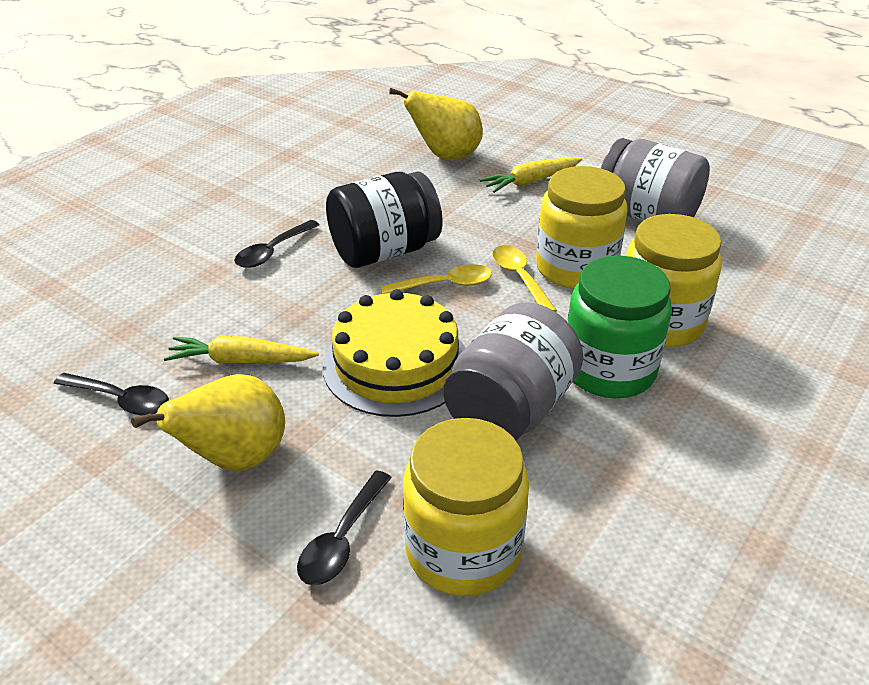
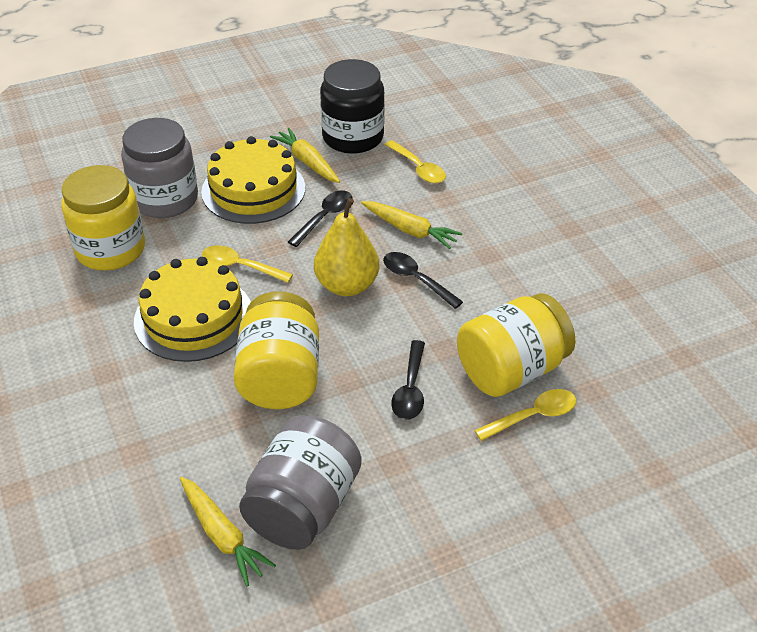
green jar: [567,256,672,398] = 1 -> none = 0
yellow cake: [323,289,466,417] = 1 -> [134,257,251,362] [201,136,305,224] = 2
yellow carrot: [164,336,319,364] [480,157,582,193] = 2 -> [180,477,276,586] [270,128,340,183] [361,201,463,249] = 3
yellow pear: [131,374,285,471] [389,88,483,160] = 2 -> [314,198,379,296] = 1
yellow spoon: [380,264,492,294] [492,245,557,312] = 2 -> [202,245,293,283] [385,140,446,183] [474,389,576,441] = 3

